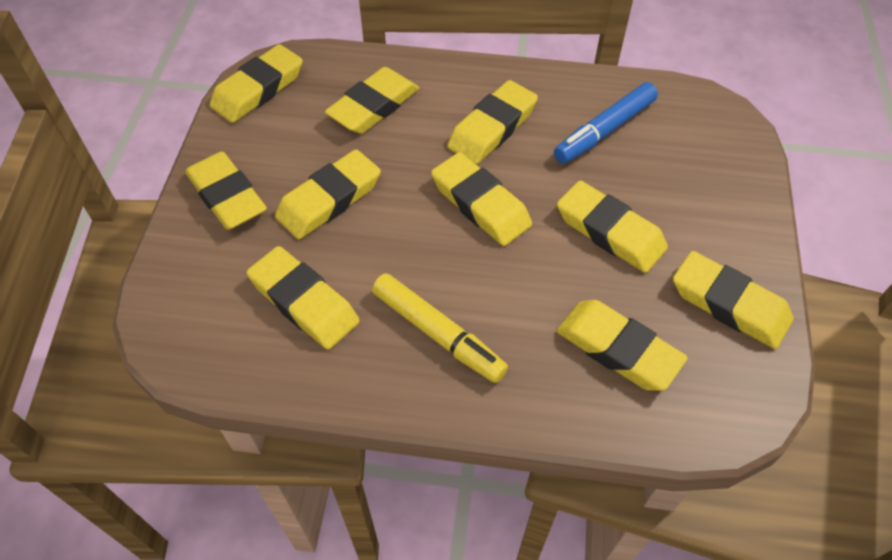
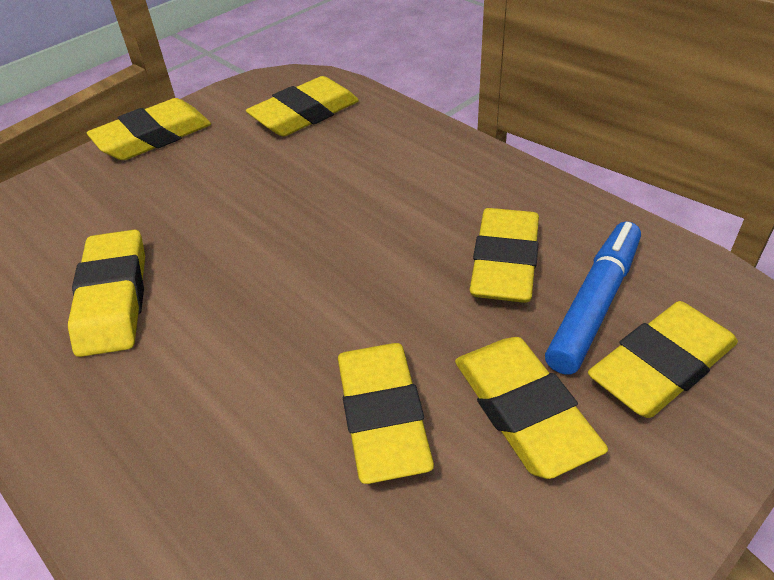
yellow eraser: [185,151,267,230] [210,44,303,123] [247,246,360,350] [275,149,381,239] [325,67,419,134] [431,152,532,246] [447,80,538,164] [556,300,688,391] [557,181,668,273] [673,251,794,349] = 10 -> [68,229,145,357] [87,98,211,160] [246,76,359,136] [338,343,434,484] [455,337,608,479] [469,208,539,303] [588,301,738,418] = 7
yellow marker: [372,273,508,383] = 1 -> none = 0

